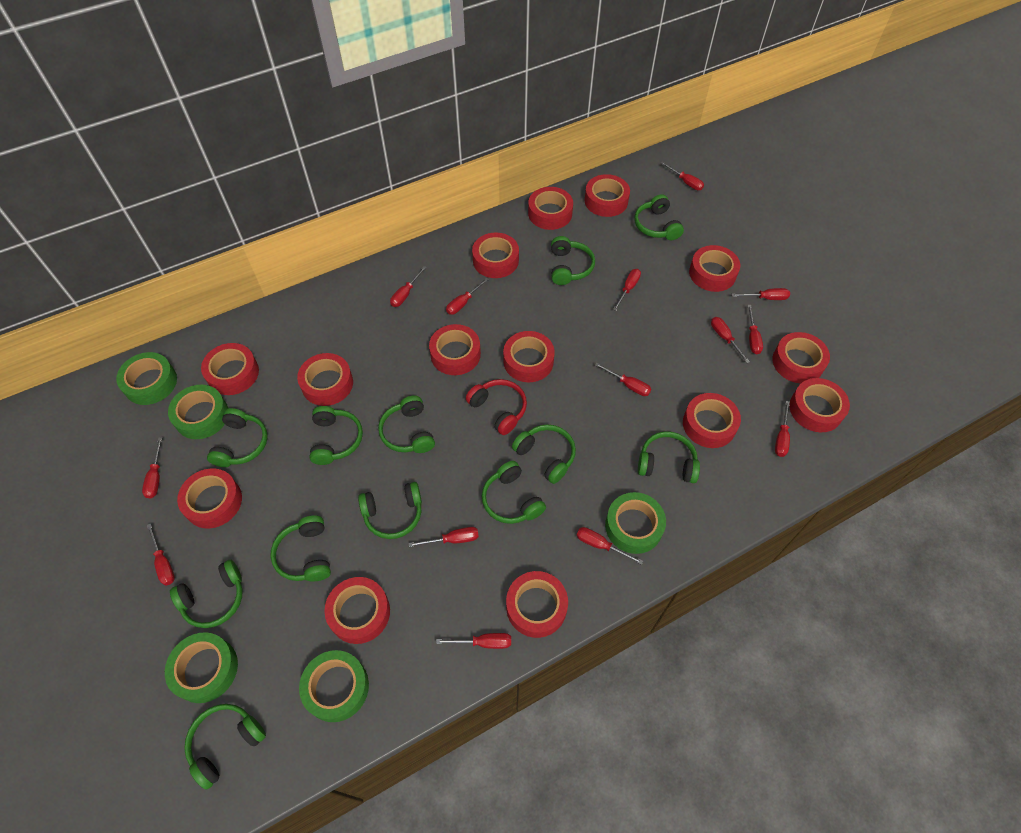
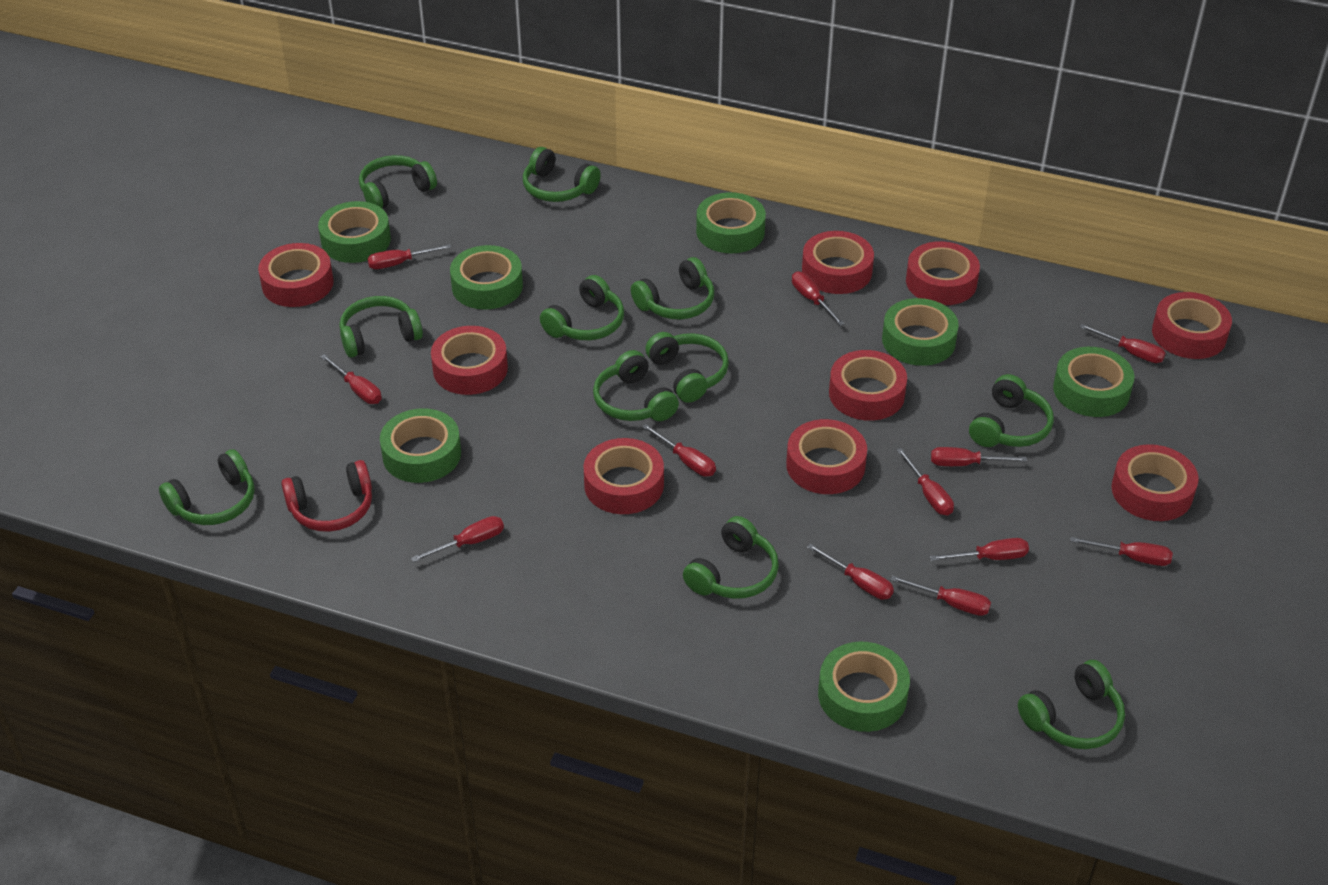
green headphones: [170,560,243,628] [184,704,266,790] [207,408,268,467] [270,516,331,581] [309,406,363,465] [358,482,422,539] [378,396,435,453] [482,461,546,524] [512,424,576,484] [551,236,595,285] [634,194,684,240] [638,431,700,483] = 12 -> [159,449,255,525] [340,296,423,357] [359,155,437,208] [523,147,601,202] [540,275,624,340] [593,350,679,421] [631,257,714,319] [645,332,729,403] [683,516,779,599] [969,374,1054,447] [1018,660,1125,749] = 11
green tape: [116,352,177,405] [165,632,238,703] [168,385,228,439] [299,650,369,722] [605,492,666,554] = 5 -> [318,201,391,263] [380,408,461,483] [450,245,523,310] [696,192,766,253] [818,642,910,732] [882,298,959,366] [1053,347,1135,417] = 7
red screwdriver: [142,437,162,498] [146,523,175,586] [390,266,427,307] [408,527,479,547] [436,633,511,649] [446,278,489,315] [577,527,643,565] [595,363,651,396] [613,269,641,311] [661,162,704,190] [711,317,750,363] [732,288,790,300] [747,305,763,354] [775,401,790,457] = 14 -> [320,354,382,404] [367,244,451,269] [411,516,504,562] [642,424,716,477] [792,272,845,326] [807,543,894,600] [890,575,991,616] [897,448,954,515] [930,538,1029,561] [931,447,1027,466] [1070,537,1173,566] [1079,324,1166,363] = 12
red tape: [177,469,242,528] [201,343,259,395] [297,353,353,406] [324,577,390,644] [429,324,481,375] [472,232,519,278] [503,331,555,382] [506,571,568,638] [528,187,573,230] [584,174,630,217] [683,393,741,448] [689,245,740,292] [772,332,830,384] [789,378,850,432] = 14 -> [258,243,334,307] [431,326,508,395] [584,438,664,514] [786,419,867,494] [802,231,874,294] [829,350,907,421] [906,241,980,305] [1111,444,1199,521] [1152,292,1232,359] = 9

